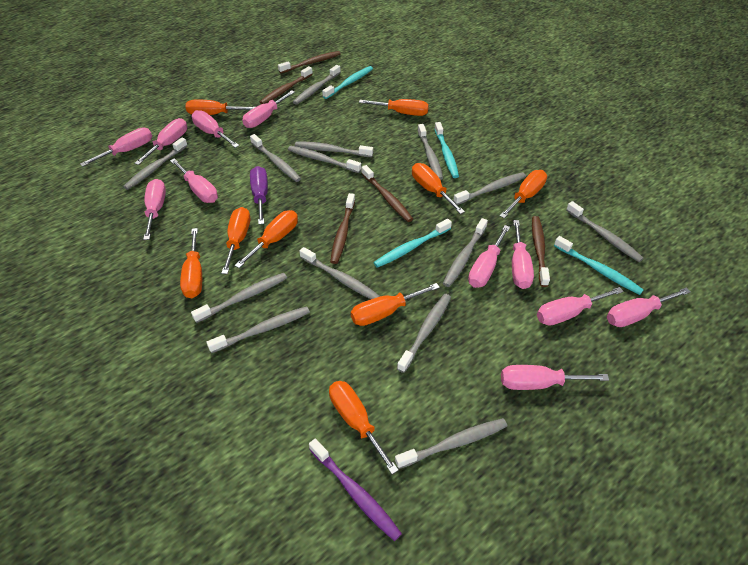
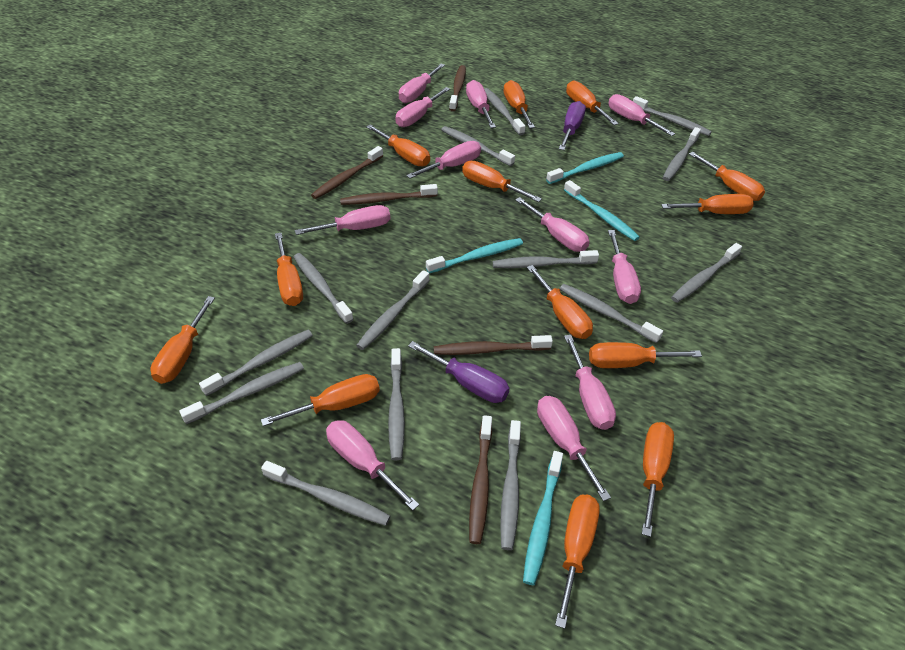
orange screwdriver: [180,228,202,298] [185,100,255,115] [221,207,250,274] [234,210,298,268] [329,381,399,474] [351,283,440,326] [359,99,429,116] [412,163,465,214] [499,170,547,218] = 9 -> [150,296,215,384] [261,374,380,426] [275,233,303,306] [366,124,430,166] [462,161,542,202] [503,80,535,128] [527,265,593,339] [555,495,600,629] [566,81,619,125] [589,342,702,368] [642,422,674,537] [661,194,754,214] [689,152,765,201] = 13
purple screwdriver: [250,166,268,225] = 1 -> [408,341,510,403] [559,101,586,150] = 2
purple toothbrush: [309,438,402,541] = 1 -> none = 0

